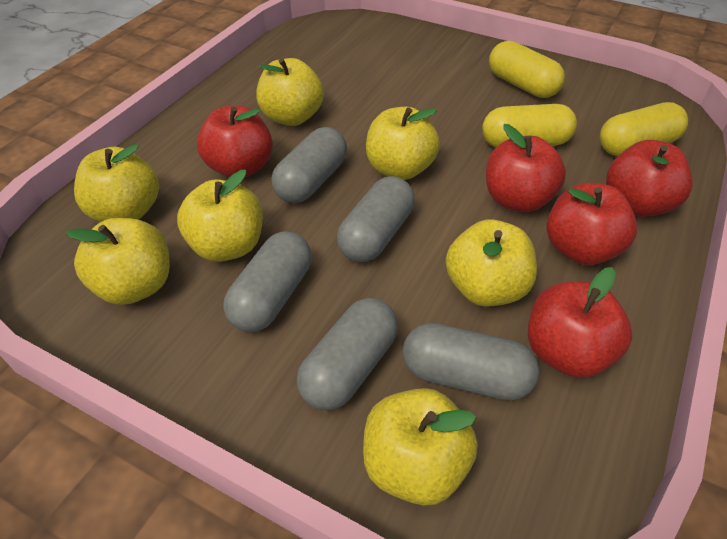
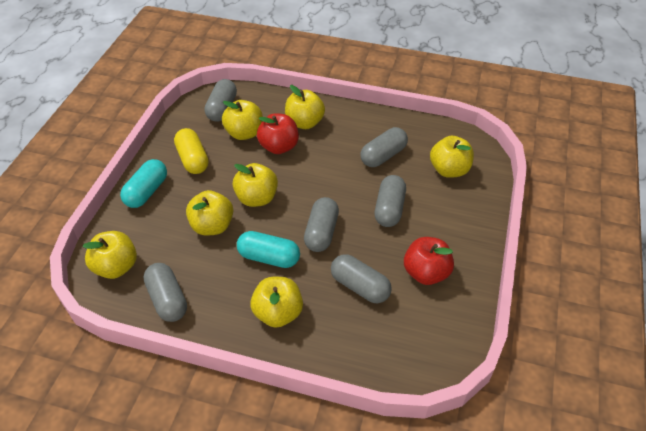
grey capsule: [223,231,312,332] [272,127,347,203] [297,298,398,410] [337,176,415,262] [403,323,539,401] = 5 -> [143,263,187,322] [205,79,237,122] [304,197,339,252] [331,254,392,303] [361,127,408,167] [375,175,406,227] = 6
red apple: [197,106,273,177] [486,124,566,212] [528,267,632,378] [547,183,637,265] [606,140,693,217] = 5 -> [257,113,299,154] [404,237,454,285] = 2
turquoise capsule: none = 0 -> [120,159,167,208] [237,231,300,268] = 2
yellow capsule: [482,104,577,147] [489,41,565,98] [600,102,688,156] = 3 -> [174,128,209,174] = 1

